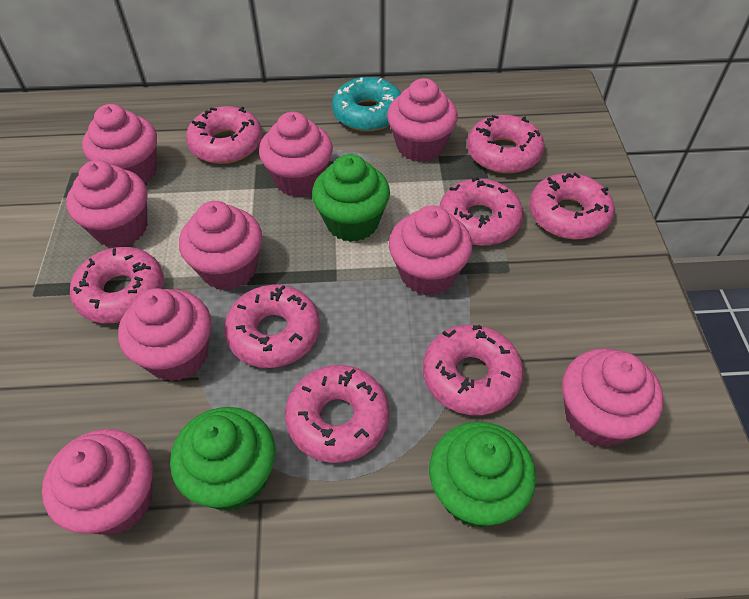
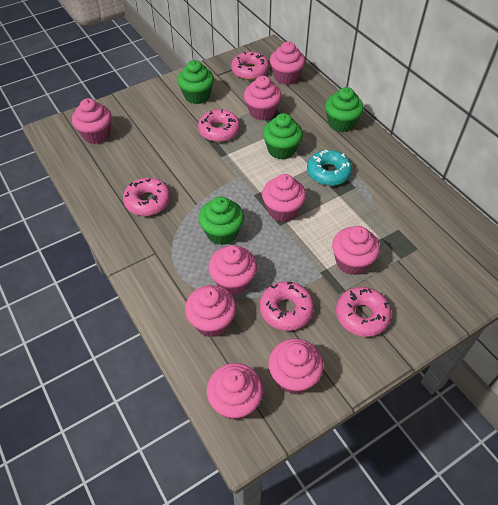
green cupcake: [170,407,275,511] [312,154,390,242] [429,422,536,528] = 3 -> [177,60,214,104] [198,197,244,245] [263,113,303,159] [325,87,364,132] = 4
pink donut: [70,247,164,323] [186,106,262,164] [224,284,320,368] [285,365,389,463] [423,325,524,415] [440,177,523,246] [467,115,545,174] [529,173,615,239] = 8 -> [123,178,171,216] [198,109,240,142] [231,52,269,80] [260,281,314,331] [336,287,392,337] = 5

